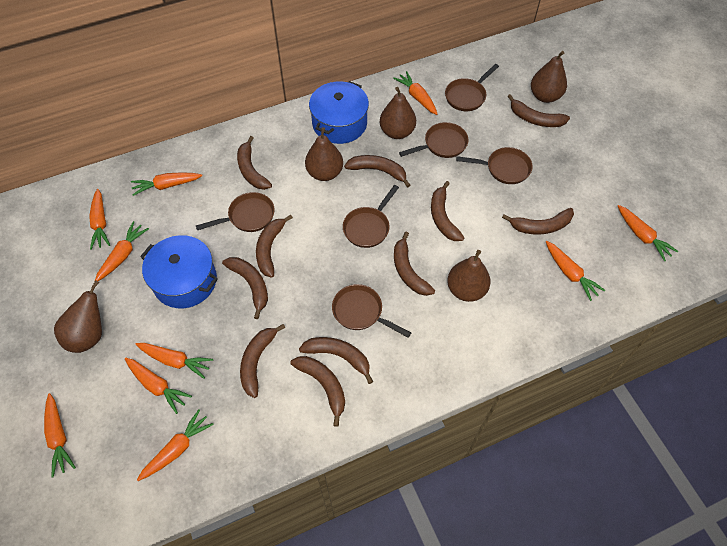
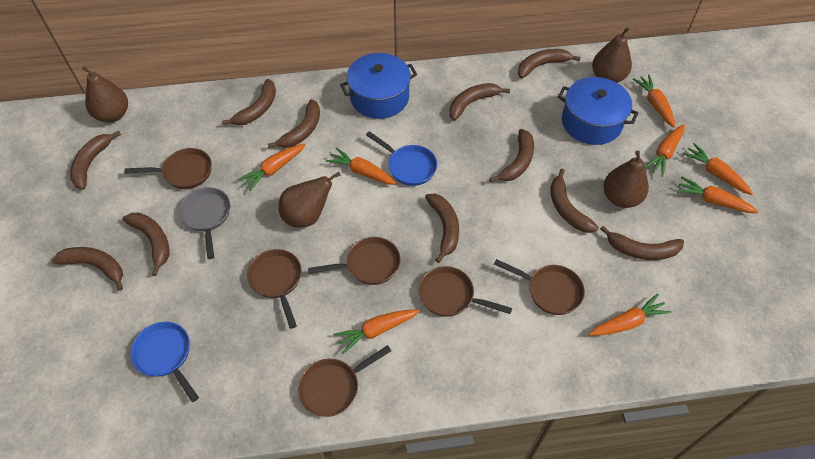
blue pan: none = 0 -> [130,322,199,402] [366,131,437,186] = 2
brown pear: [54,280,102,353] [305,127,343,181] [380,87,416,139] [447,250,491,302] [531,51,567,103] = 5 -> [82,66,128,123] [279,172,341,228] [592,27,632,83] [603,150,649,208] = 4
grey pan: none = 0 -> [179,187,230,259] = 1
orange carrot: [44,393,76,477] [89,189,110,250] [95,221,149,281] [125,358,192,414] [131,172,202,196] [135,343,213,379] [137,409,214,481] [393,71,438,115] [546,241,605,301] [618,205,678,261] = 10 -> [238,144,305,191] [326,147,397,185] [333,309,420,354] [589,294,671,336] [633,75,675,128] [644,124,685,177] [677,177,759,213] [682,143,753,195] = 8

